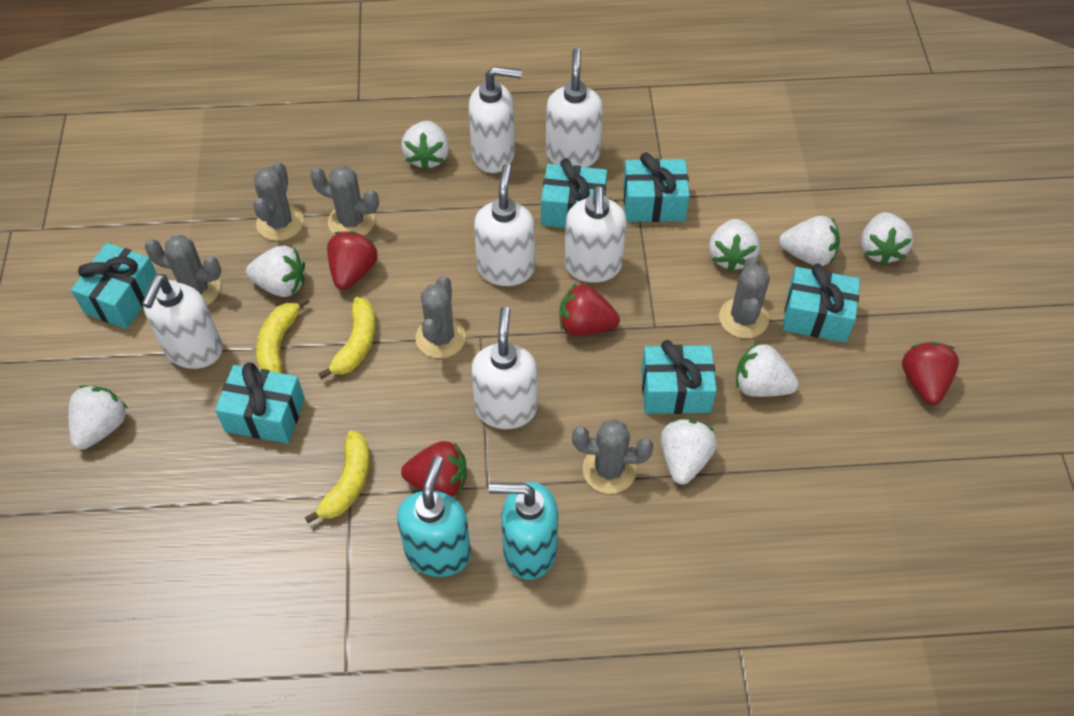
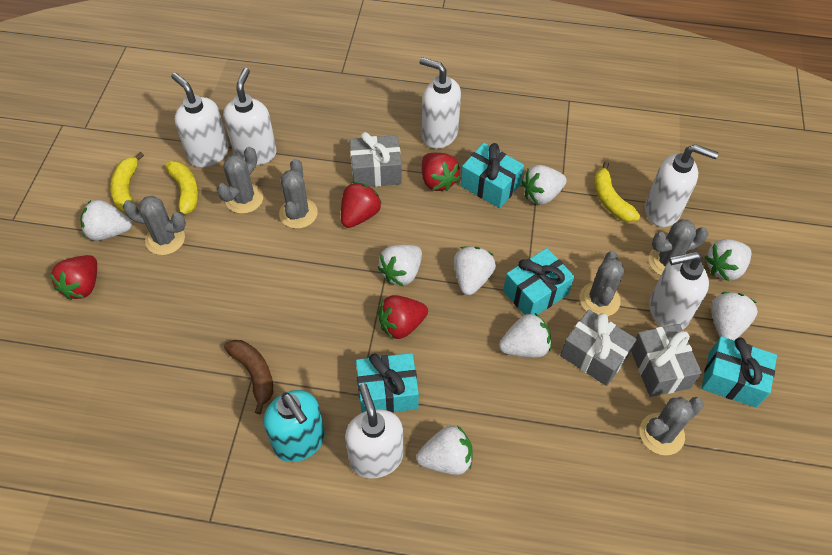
brown banana: none = 0 -> [224,340,273,414] = 1
grey gift: none = 0 -> [350,132,402,187] [560,309,637,386] [631,324,702,397] = 3
turquoise gift: [71,243,157,329] [215,362,305,444] [541,158,607,228] [623,152,690,222] [641,340,717,414] [783,264,860,342] = 6 -> [356,353,419,413] [460,143,524,208] [503,248,574,315] [701,336,777,408] = 4
turquoise soap dispenser: [397,456,471,577] [489,482,558,580] = 2 -> [264,390,325,462] = 1

